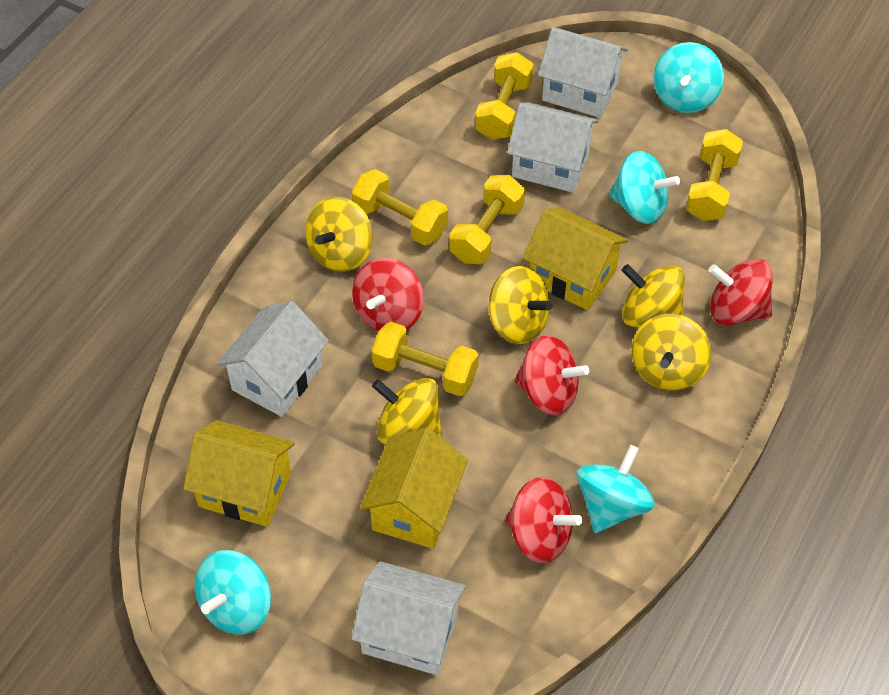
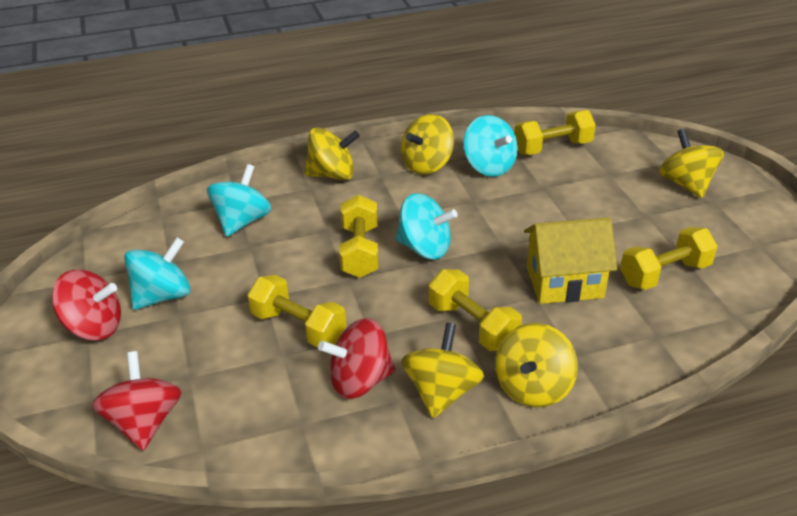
red spinning top: [352,258,424,331] [505,477,582,563] [514,335,589,415] [709,259,773,325] = 4 -> [51,270,121,341] [92,351,182,450] [318,318,395,399] = 3
white house: [217,301,329,417] [351,561,466,675] [507,102,599,193] [538,27,628,118] = 4 -> none = 0
yellow house: [183,420,295,527] [360,428,468,549] [523,208,628,310] = 3 -> [524,217,617,304] = 1

